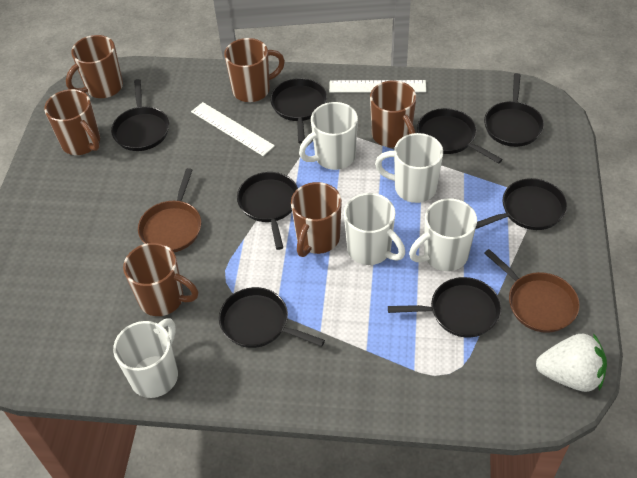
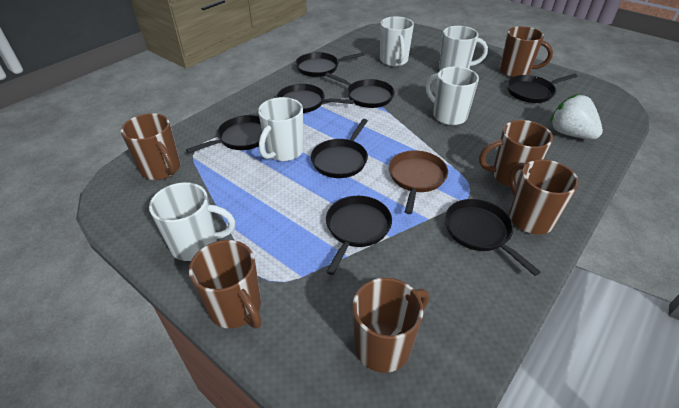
brown pan: [138,168,201,252] [484,249,580,333] = 2 -> [389,150,448,214] = 1
white ruler: [191,102,275,156] [329,80,426,93] = 2 -> none = 0

